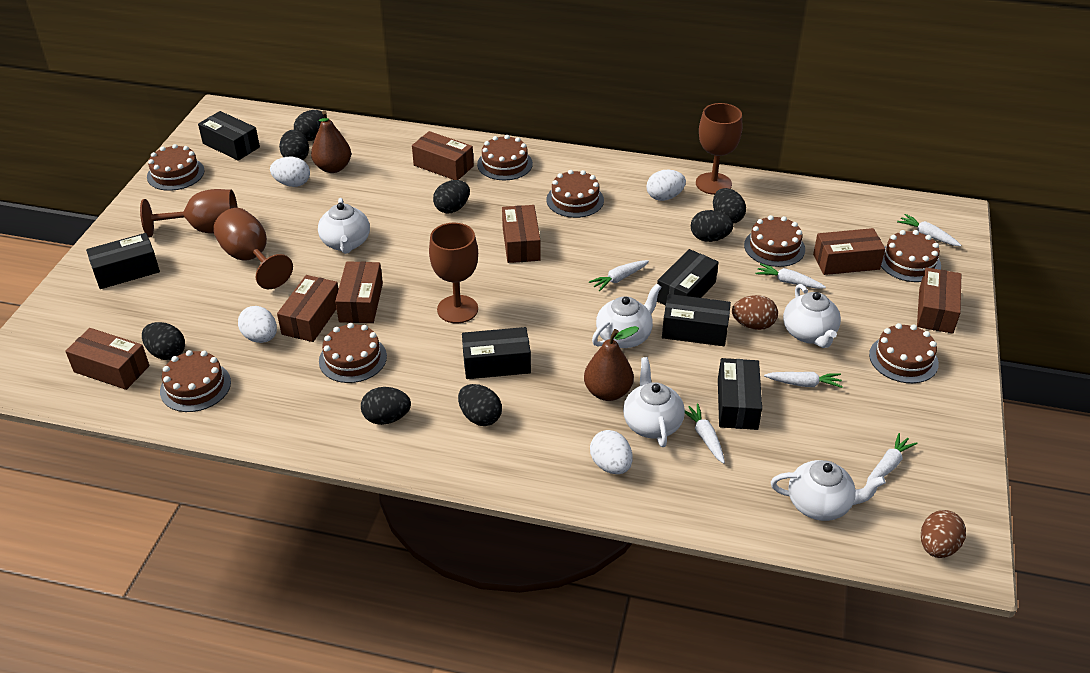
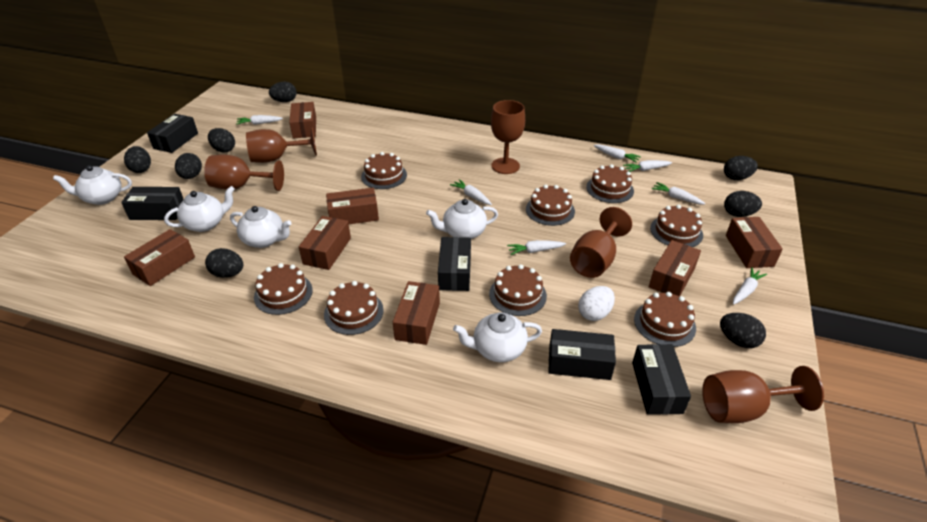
black box: [86,233,160,289] [198,111,260,161] [462,327,531,379] [657,249,719,306] [662,294,731,346] [718,358,762,430] = 6 -> [121,187,184,220] [147,114,198,153] [438,237,471,291] [548,329,616,380] [632,344,691,415] = 5
brown egg: [732,295,778,330] [921,510,966,558] = 2 -> none = 0
brown goblet: [140,189,238,237] [213,208,293,289] [429,223,478,323] [696,103,742,195] = 4 -> [204,155,284,191] [246,127,317,163] [491,100,525,174] [570,207,632,278] [702,366,824,423] = 5
brown pear: [311,111,351,173] [584,326,639,401] = 2 -> none = 0
white carrot: [589,260,649,292] [685,403,725,464] [756,263,826,289] [764,372,843,388] [866,433,917,484] [897,214,961,246] = 6 -> [236,115,283,125] [450,179,492,205] [507,240,566,255] [593,144,641,163] [623,160,672,172] [652,182,705,204] [733,267,767,305] = 7
white egg: [238,306,277,343] [270,157,310,187] [590,430,633,474] [647,170,686,201] = 4 -> [578,286,615,321] = 1

